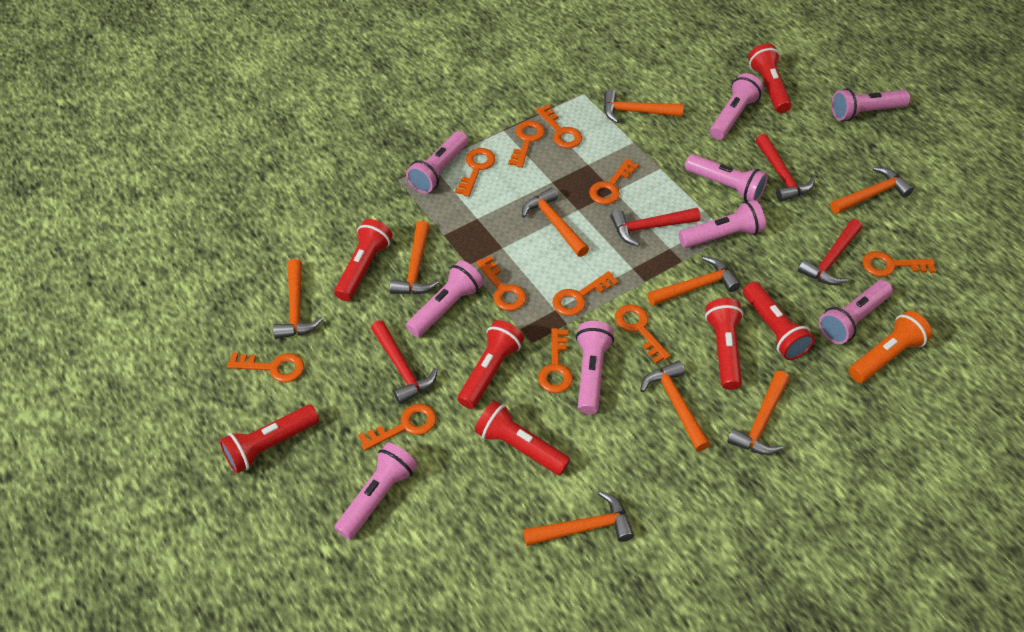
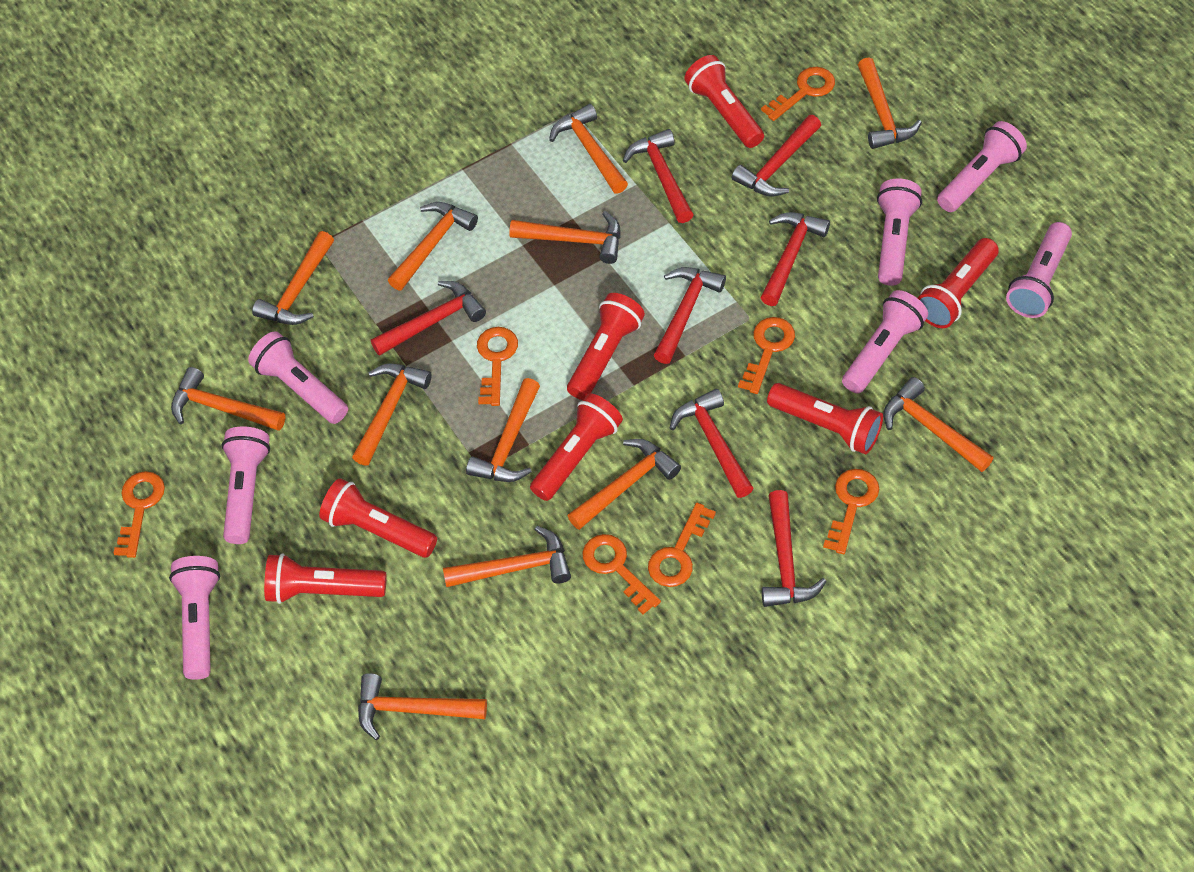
orange flashlight: [849,311,932,383] = 1 -> none = 0
orange hammer: [273,259,323,339] [390,221,439,294] [522,187,589,257] [523,491,634,546] [604,89,683,123] [640,361,710,451] [648,256,741,306] [727,371,790,455] [830,167,914,214] = 9 -> [171,367,285,431] [252,231,334,325] [352,364,432,466] [358,673,487,740] [388,202,478,291] [443,526,571,587] [466,378,540,482] [509,211,621,264] [549,104,628,194] [568,439,681,530] [858,57,922,149] [883,377,993,472] = 12
orange key: [227,353,304,382] [358,404,436,451] [455,148,495,197] [476,256,526,311] [508,120,545,168] [536,105,582,148] [538,328,573,393] [552,271,619,316] [589,159,639,204] [615,304,670,364] [862,251,936,277] = 11 -> [113,471,165,558] [477,327,518,406] [582,534,661,614] [648,503,716,587] [738,317,795,394] [761,67,835,121] [823,469,879,554] = 7
pink flashlight: [334,443,417,540] [406,131,468,193] [406,260,483,337] [576,321,614,414] [679,200,766,248] [685,154,768,202] [710,73,764,140] [819,280,893,344] [832,88,910,121] = 9 -> [169,556,220,680] [222,426,270,544] [248,331,348,424] [842,290,928,394] [877,178,922,286] [937,121,1027,212] [1006,222,1072,318] = 7
red hammer: [371,320,438,404] [610,208,701,246] [756,134,815,202] [798,219,862,285] = 4 -> [371,281,486,356] [623,129,694,223] [653,267,726,364] [670,389,754,498] [732,115,821,197] [760,212,830,306] [762,490,827,607] = 7

